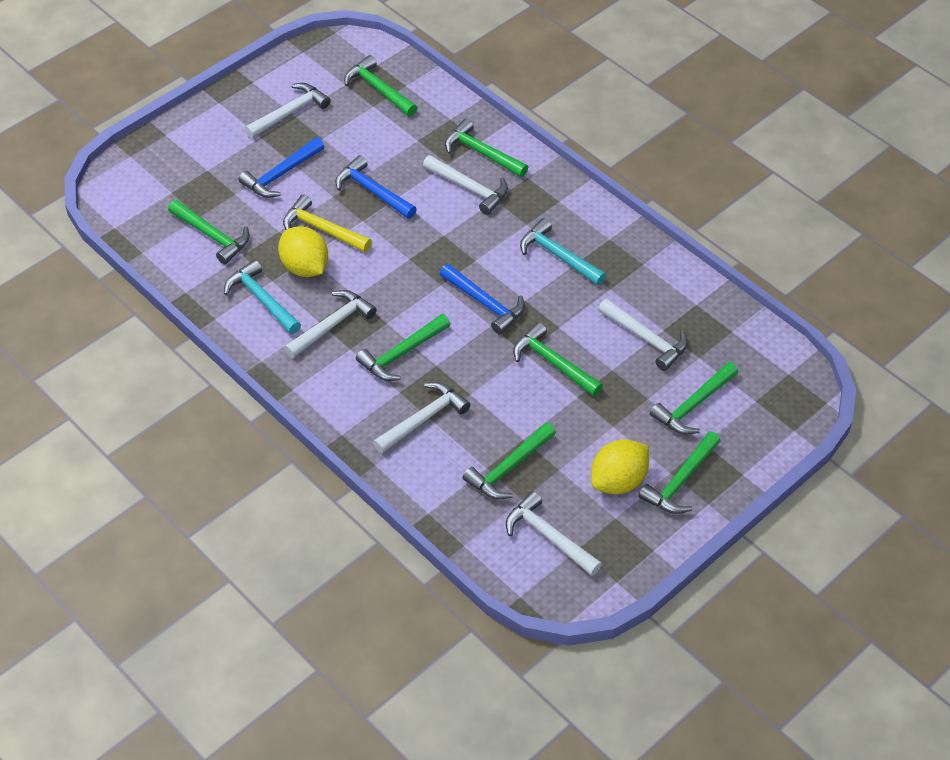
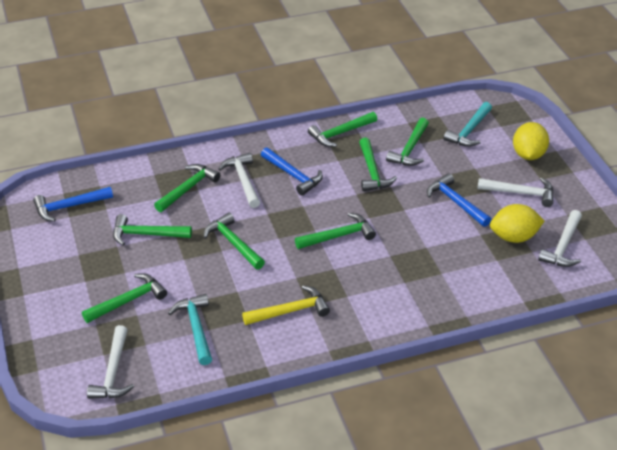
white hammer: [245,83,331,138] [284,290,377,358] [373,382,470,454] [423,155,508,215] [506,491,602,576] [598,299,688,371] = 6 -> [87,325,134,399] [218,153,260,208] [477,177,553,207] [538,210,582,267] = 4

